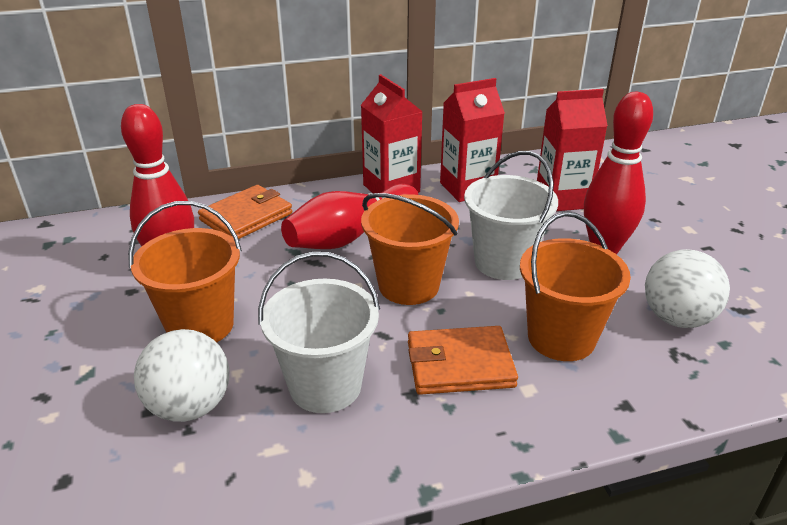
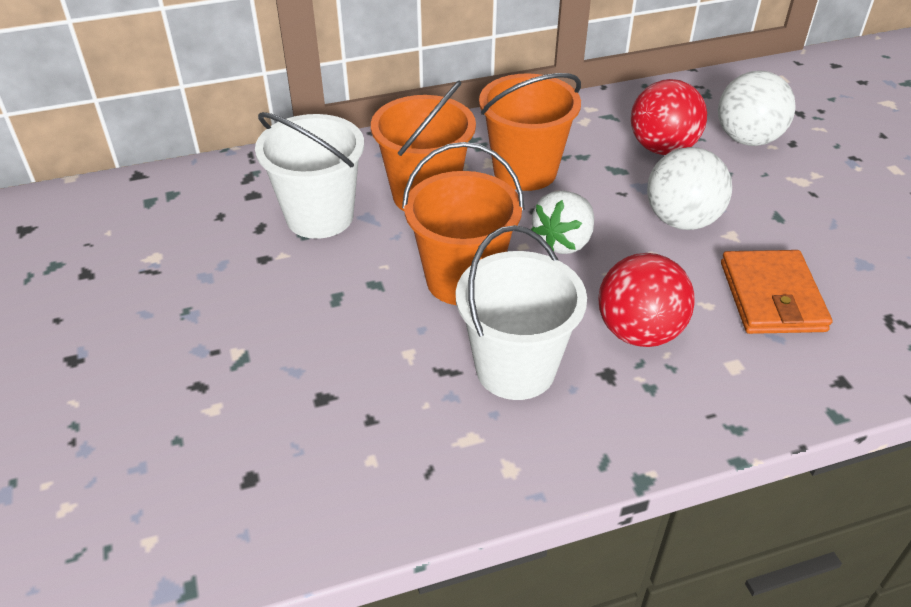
orange wallet: [198,185,292,239] [408,326,518,395] = 2 -> [721,250,832,334] = 1
red ball: none = 0 -> [598,253,695,347] [631,79,707,155] = 2
red bowling pin: [121,104,194,246] [281,184,418,249] [584,92,653,254] = 3 -> none = 0
red carton: [361,74,423,194] [440,78,505,202] [537,89,608,211] = 3 -> none = 0
white strawberry: none = 0 -> [531,191,594,254] = 1

